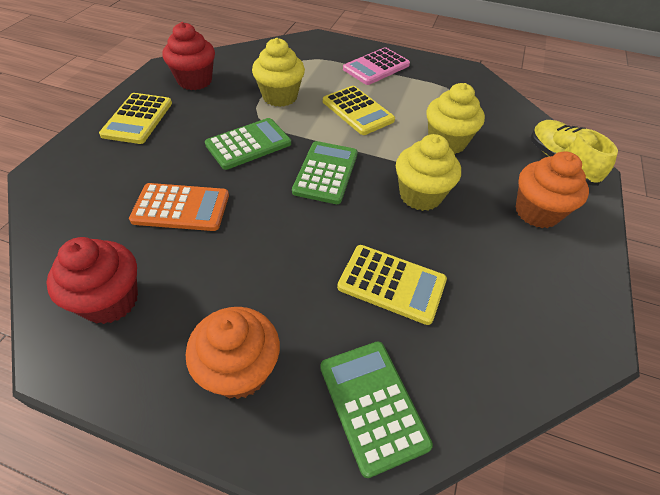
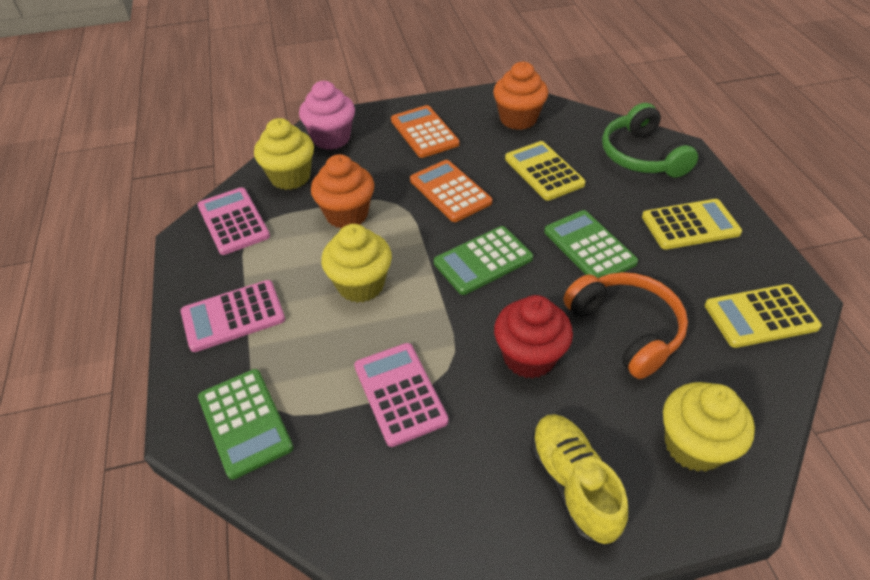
green headphones: none = 0 -> [602,103,698,178] = 1
orange calculator: [129,183,229,231] = 1 -> [391,105,460,158] [410,160,492,222] = 2
orange headphones: none = 0 -> [563,272,688,379] = 1
pink calculator: [343,47,410,85] = 1 -> [181,280,285,352] [198,187,270,255] [354,343,448,447] = 3
pink cupcake: none = 0 -> [299,81,355,150] = 1
red cupcake: [46,237,138,324] [163,22,215,90] = 2 -> [494,295,573,379] = 1

